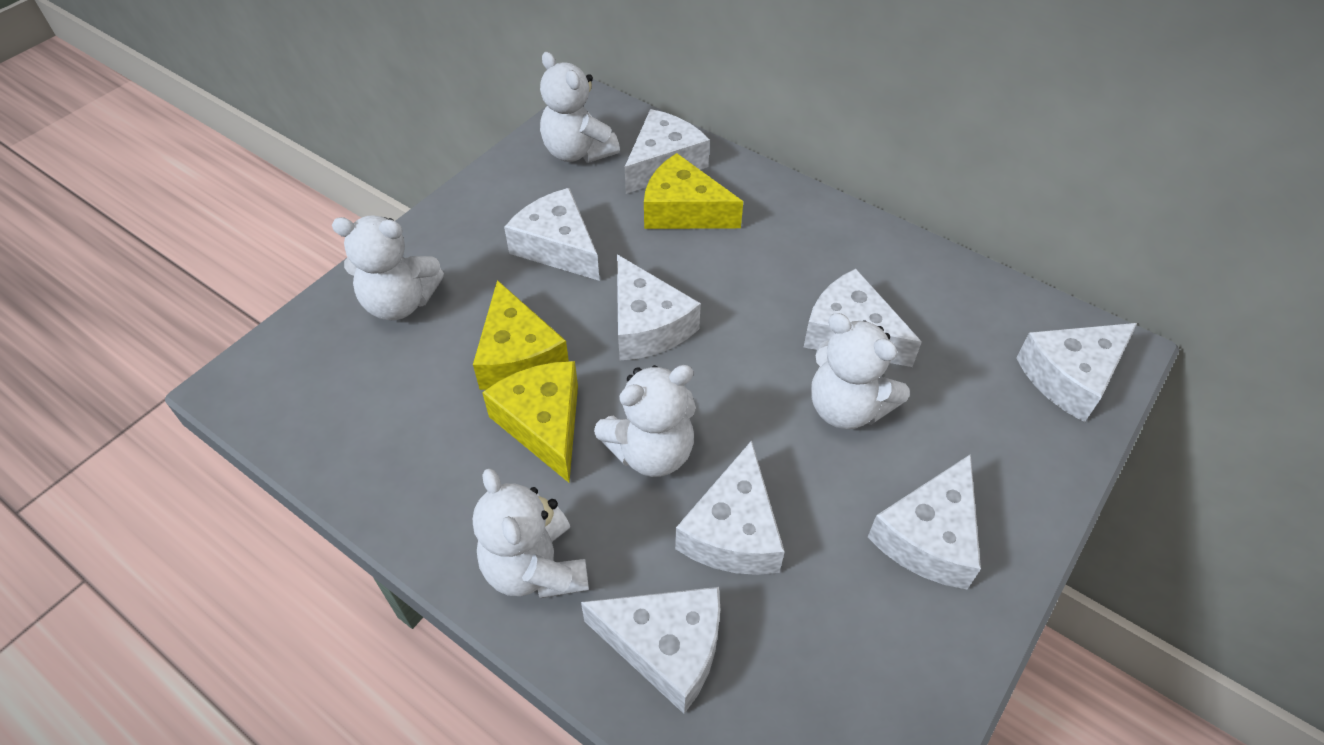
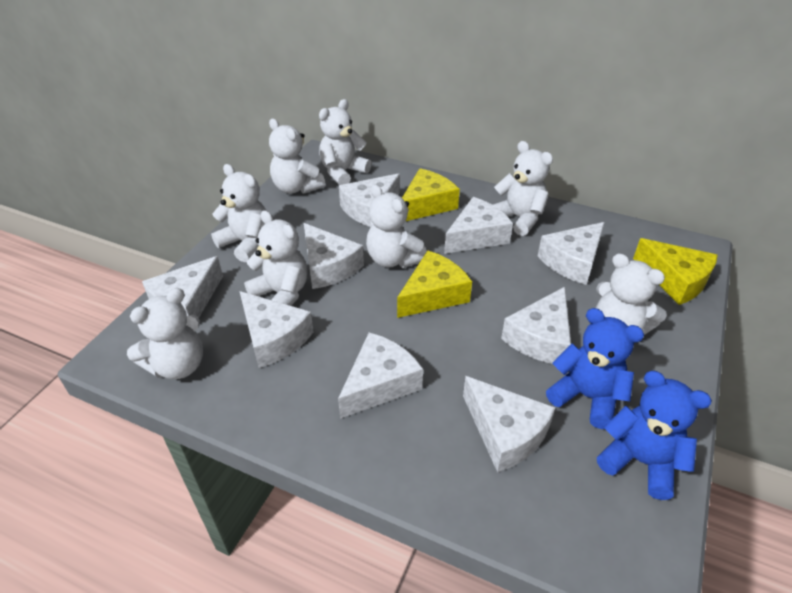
blue teddy bear: none = 0 -> [546,308,644,429] [597,371,712,500] = 2
white cheese: [504,188,600,281] [581,587,720,714] [617,254,701,361] [625,109,710,194] [675,440,785,575] [804,269,922,367] [868,454,981,589] [1016,323,1137,422] = 8 -> [142,256,223,318] [239,291,314,368] [304,223,364,289] [338,332,423,419] [339,173,400,227] [444,197,513,254] [463,376,556,472] [501,287,571,364] [538,222,604,285] = 9
white teddy bear: [332,216,444,320] [473,468,589,598] [540,52,620,163] [594,365,696,477] [811,313,910,429] = 5 -> [127,288,203,379] [211,164,267,262] [244,210,308,306] [269,118,326,194] [319,99,372,185] [366,184,427,268] [493,141,553,236] [596,253,667,335] = 8

